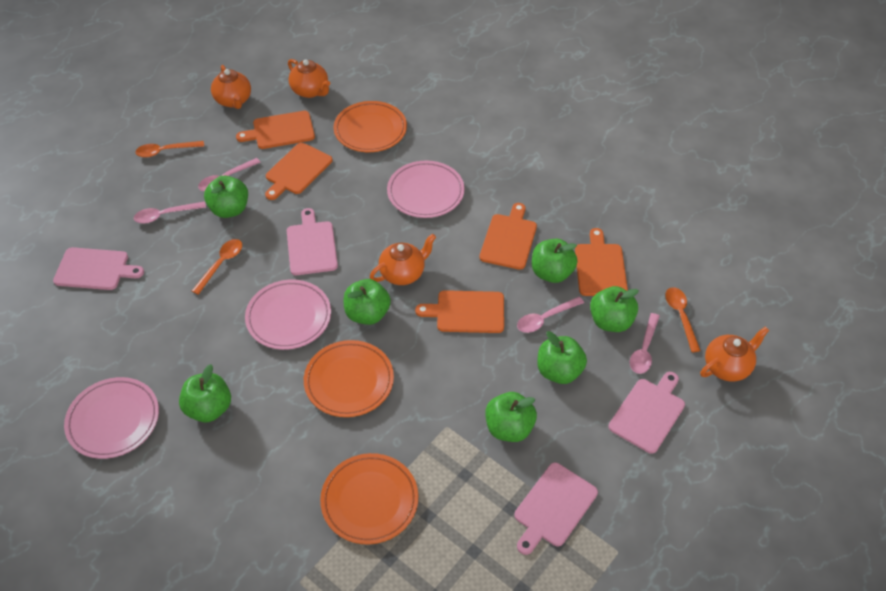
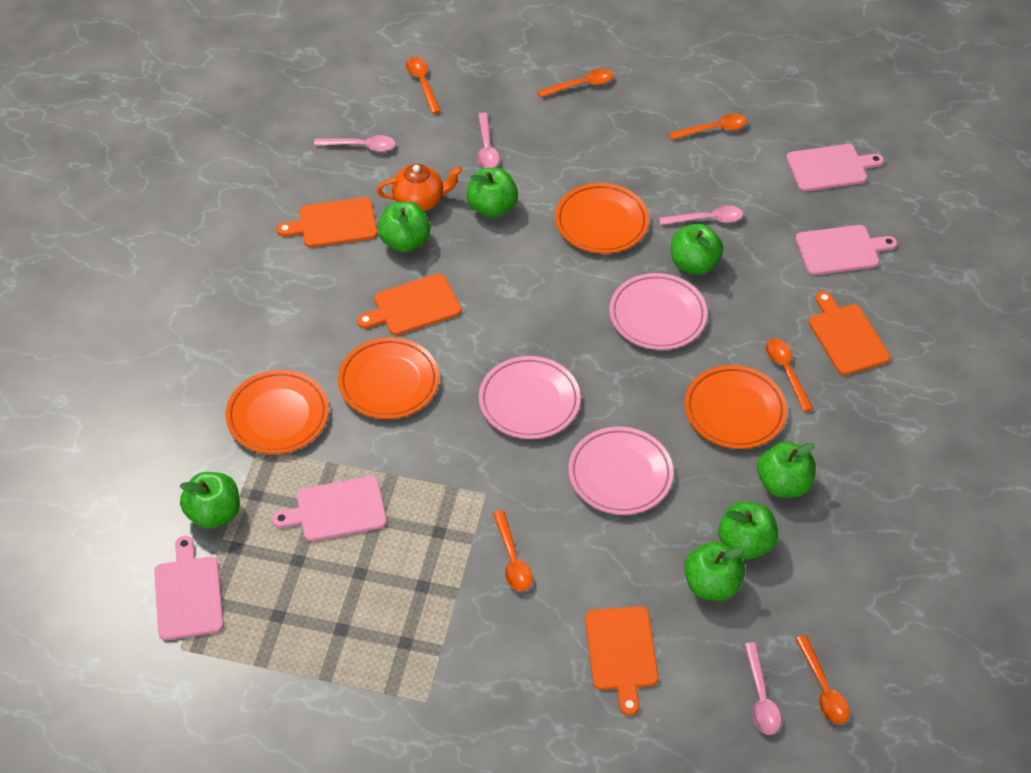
orange cutting board: [236,111,315,149] [265,143,332,200] [415,290,504,333] [480,203,537,270] [575,228,628,296] = 5 -> [277,197,377,247] [357,274,461,335] [585,606,659,716] [809,291,890,375] = 4
orange plate: [304,340,394,417] [320,453,418,544] [333,101,407,152] = 3 -> [226,370,329,454] [338,337,439,419] [555,183,649,253] [685,365,787,449] = 4
orange spoon: [135,141,204,158] [192,239,242,295] [665,287,701,352] = 3 -> [406,57,441,114] [493,510,533,591] [537,69,613,98] [669,114,747,140] [766,339,813,412] [795,635,849,724] = 6
orange teapot: [211,65,251,109] [288,59,330,98] [370,234,436,285] [700,326,769,381] = 4 -> [377,164,462,211] = 1

